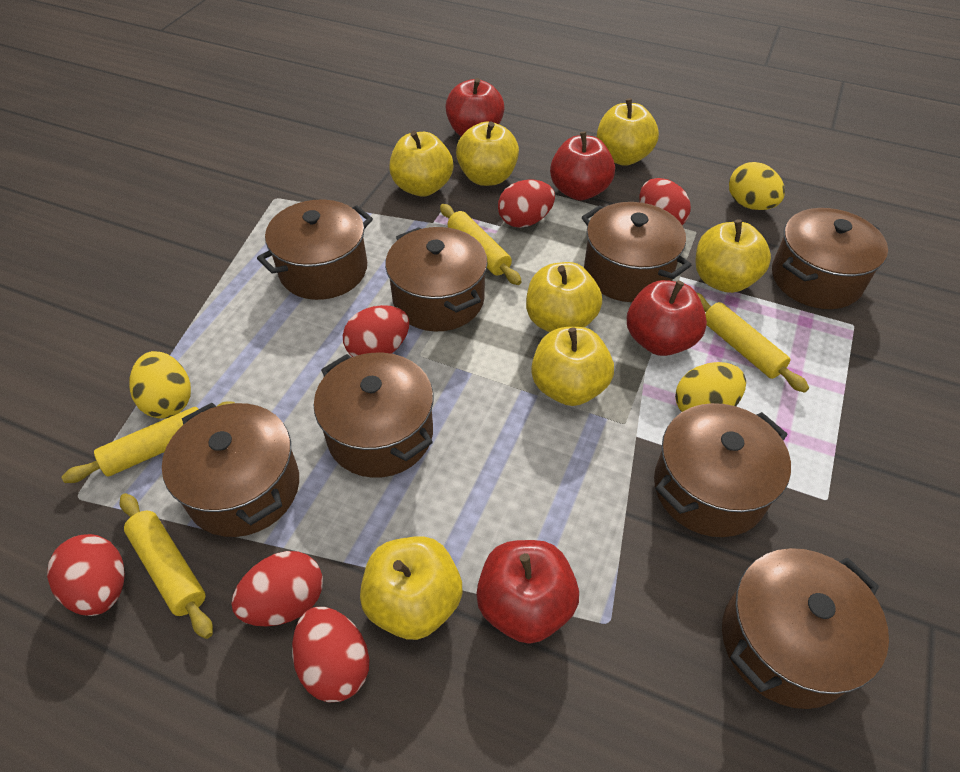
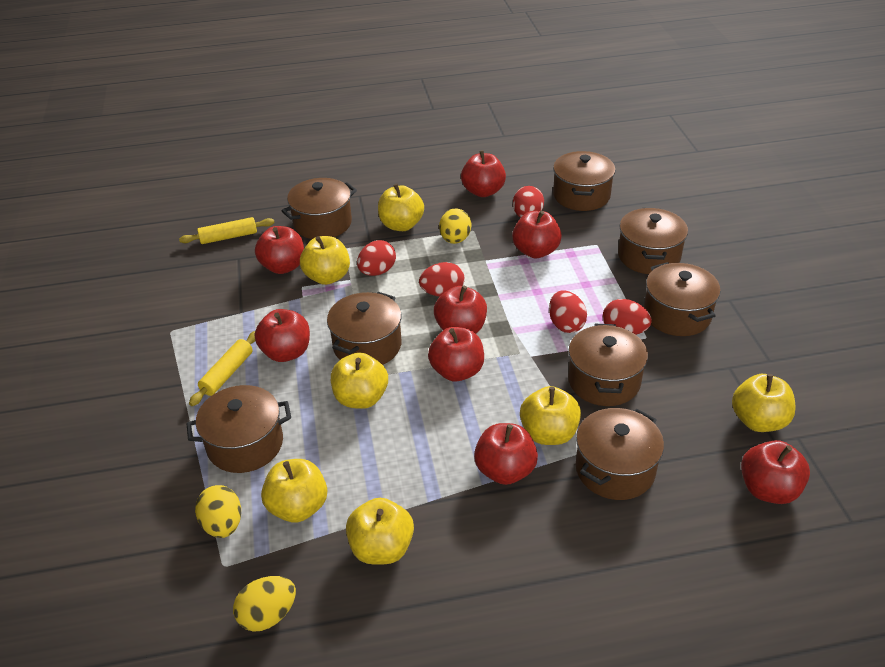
red apple: [445,78,505,136] [476,540,579,644] [550,131,615,201] [627,280,707,356] = 4 -> [255,226,304,274] [255,309,310,362] [428,327,484,381] [434,285,487,333] [461,150,506,197] [474,423,538,485] [512,210,562,258] [741,440,810,504] = 8
red egg: [47,534,125,616] [231,551,323,626] [292,607,369,702] [343,305,409,357] [498,180,555,228] [640,178,691,225] = 6 -> [357,240,396,276] [419,262,465,297] [513,186,544,218] [549,290,587,333] [603,299,652,335] = 5
yellow rolling pin: [62,401,235,483] [120,493,213,639] [440,204,522,285] [697,293,809,393] = 4 -> [179,217,275,244] [189,331,255,406] = 2

